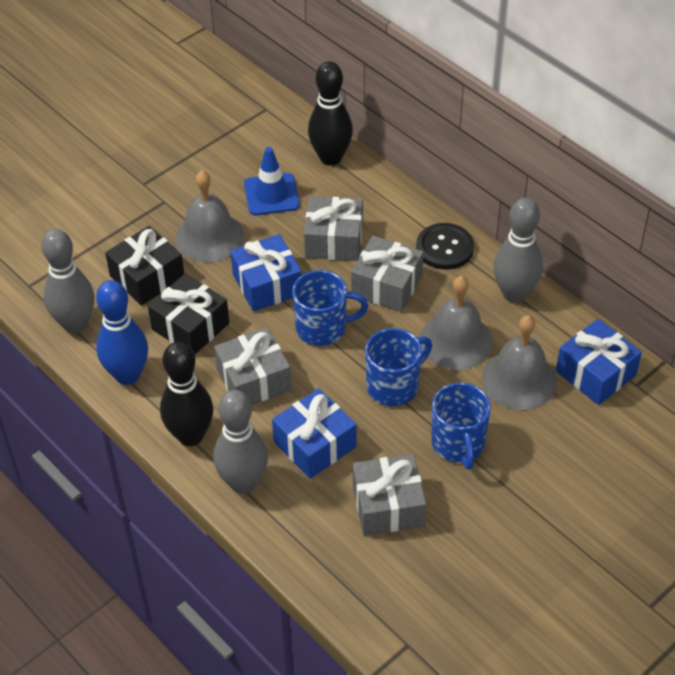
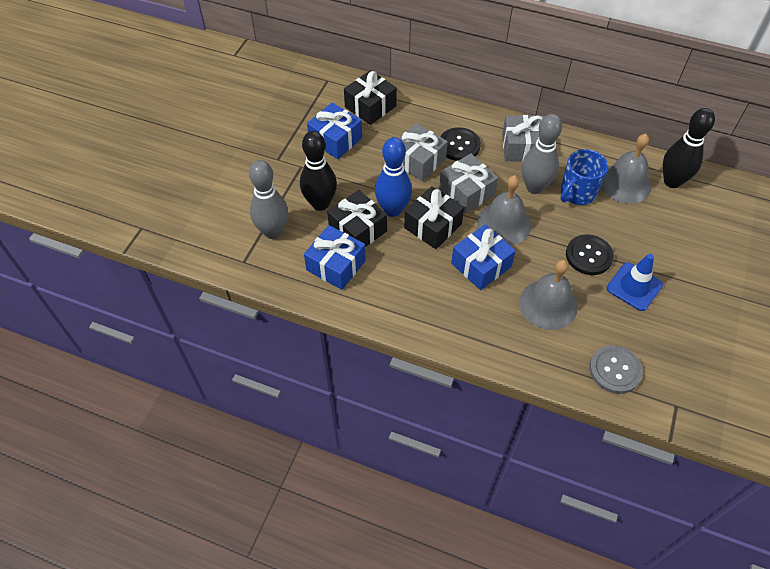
black button: [416,223,474,270] = 1 -> [441,127,481,161] [566,234,614,275] = 2
black gift: [105,226,184,306] [148,274,229,355] = 2 -> [327,190,387,247] [344,70,397,125] [404,186,464,249] = 3
blue mug: [292,270,368,346] [365,328,432,406] [431,383,491,470] = 3 -> [560,149,608,205] = 1
grey bowling pin: [41,229,94,334] [213,390,268,494] [493,197,543,303] = 3 -> [249,160,288,239] [522,114,562,194] = 2
grey button: none = 0 -> [589,345,643,394] = 1
grey gift: [214,327,292,405] [304,196,363,261] [351,236,423,312] [353,454,426,536] = 4 -> [399,123,448,181] [439,153,498,214] [502,115,545,162] = 3

